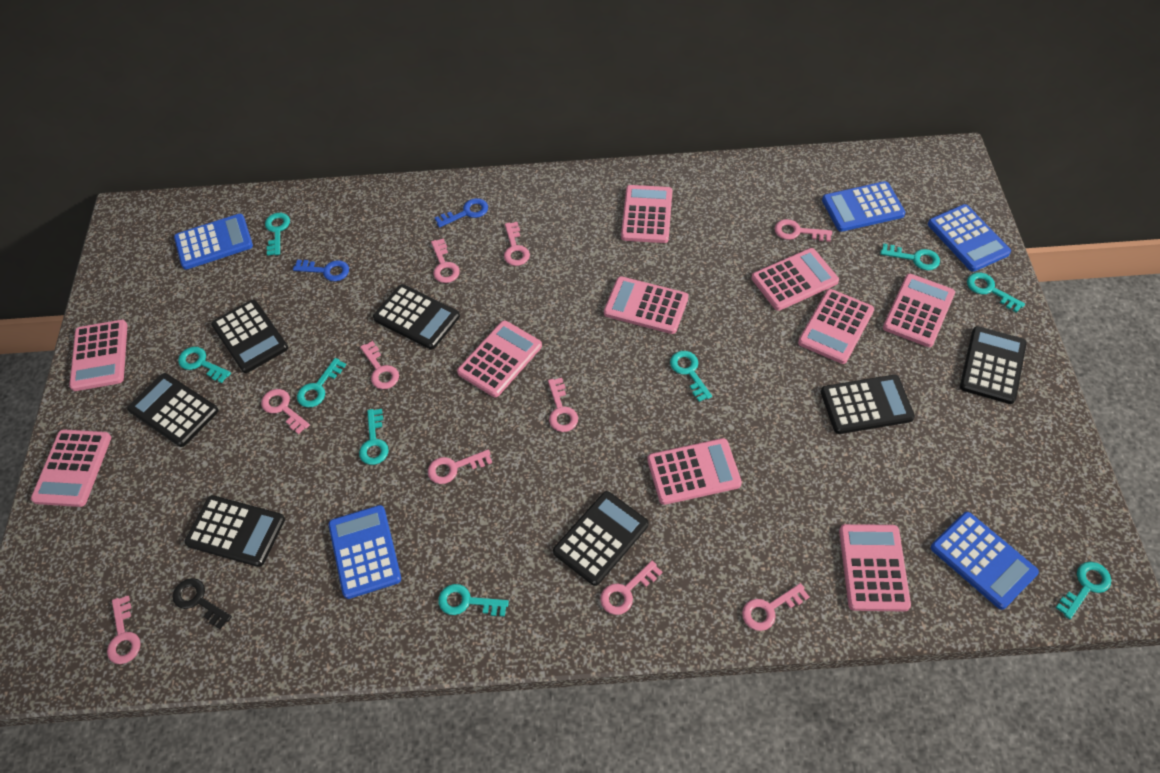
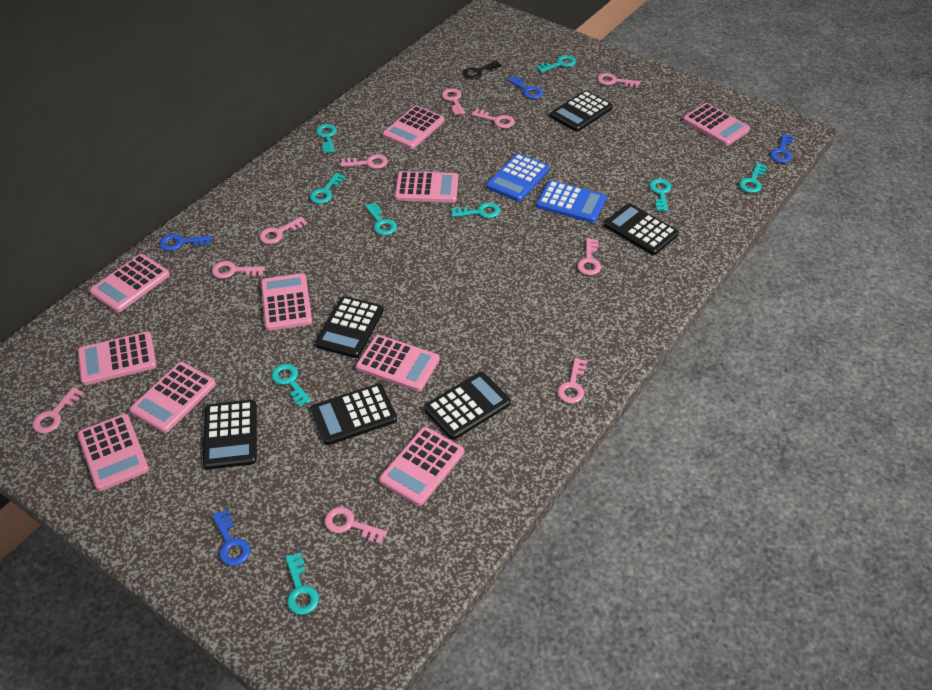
black calculator: [127,373,219,447] [184,495,285,567] [211,300,288,373] [373,284,460,349] [553,491,649,586] [821,375,915,434] [960,326,1027,404] = 7 -> [203,400,257,470] [311,384,397,445] [315,296,384,358] [424,372,511,440] [550,90,613,132] [604,203,679,255] = 6
blue calculator: [174,214,253,270] [328,505,401,599] [822,181,906,232] [928,204,1011,272] [931,512,1039,610] = 5 -> [486,153,550,202] [536,180,607,223] = 2
blue key: [293,260,349,281] [435,198,488,228] = 2 -> [159,234,212,251] [212,509,250,566] [507,76,543,99] [770,134,793,163] = 4

